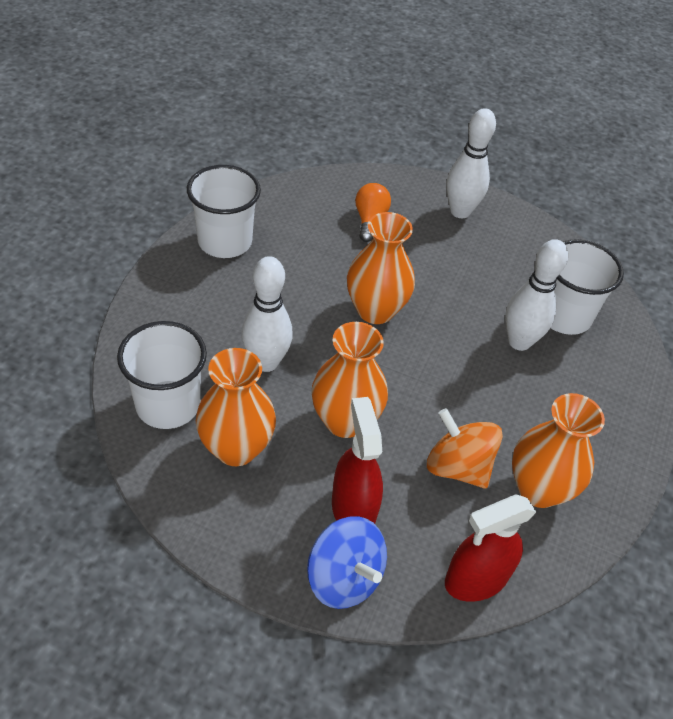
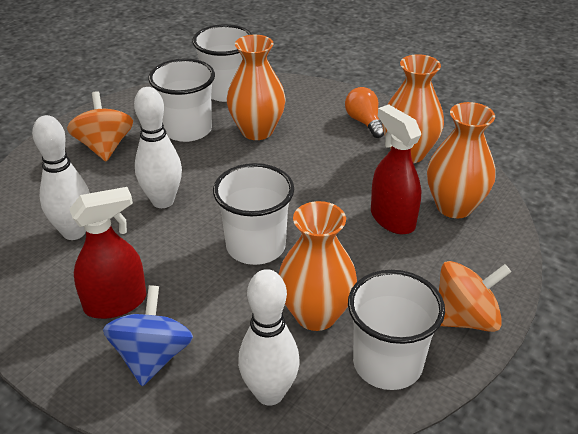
orange spinning top: [427,408,503,489] = 1 -> [67,91,133,161] [439,261,511,332] = 2
white cup: [117,321,207,429] [187,165,261,258] [551,240,624,335] = 3 -> [148,58,215,142] [192,24,253,102] [213,163,294,265] [348,270,445,390] = 4

